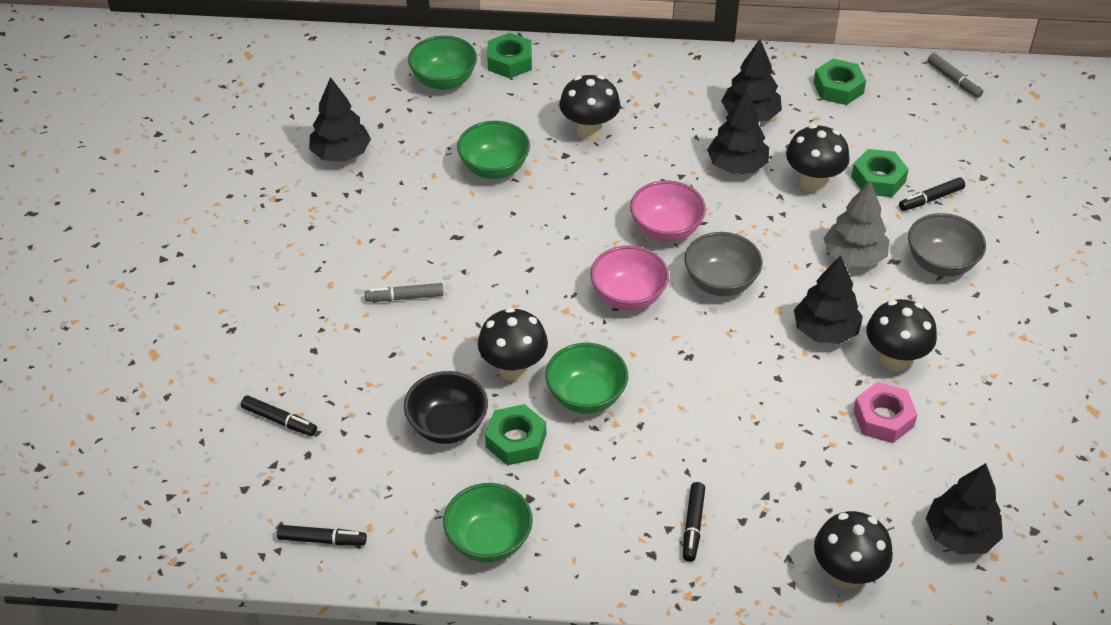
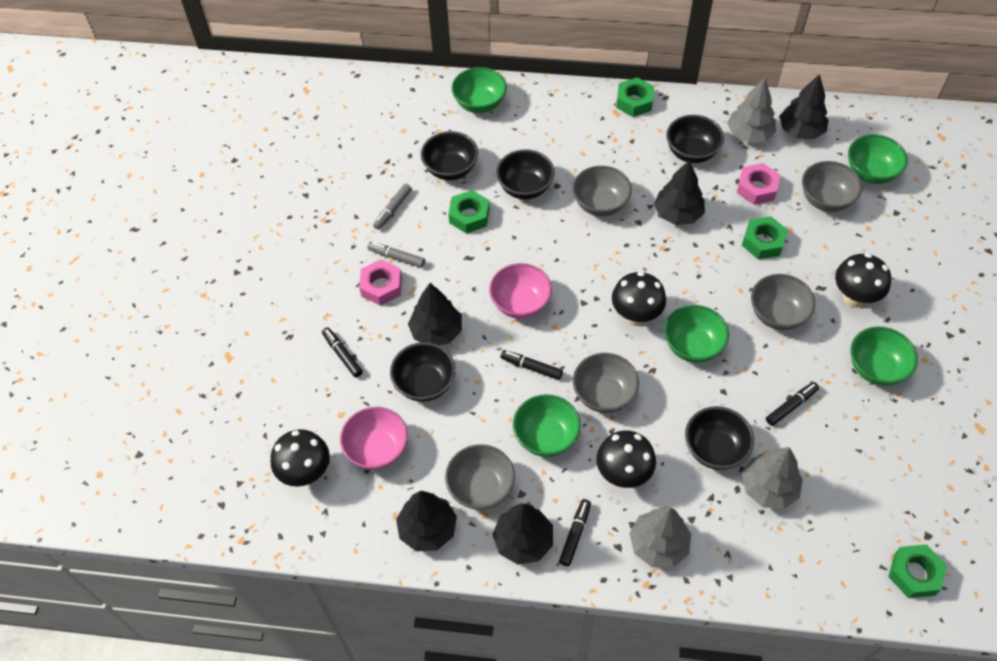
black bowl: [404,371,488,444] = 1 -> [390,342,456,402] [421,131,478,180] [496,149,555,199] [666,115,724,163] [685,406,754,470] = 5
black mushroom: [478,308,548,381] [559,75,620,140] [786,124,850,193] [814,511,893,589] [867,299,937,371] = 5 -> [271,429,330,487] [596,430,656,488] [612,272,666,326] [835,253,891,308] = 4
green bowl: [408,36,477,90] [443,483,533,563] [457,121,530,179] [545,343,628,414] = 4 -> [452,67,507,113] [513,394,581,457] [664,305,729,363] [848,134,908,184] [850,327,918,386] = 5
grey bowl: [684,232,763,296] [908,213,986,277] = 2 -> [445,444,515,510] [572,166,632,216] [573,353,639,413] [751,274,815,330] [802,161,862,212] = 5
grey tree: [823,181,890,267] = 1 -> [629,507,691,567] [727,78,776,143] [742,447,803,509] = 3
pink nut: [853,382,918,443] = 1 -> [359,259,402,306] [737,163,780,205] = 2

